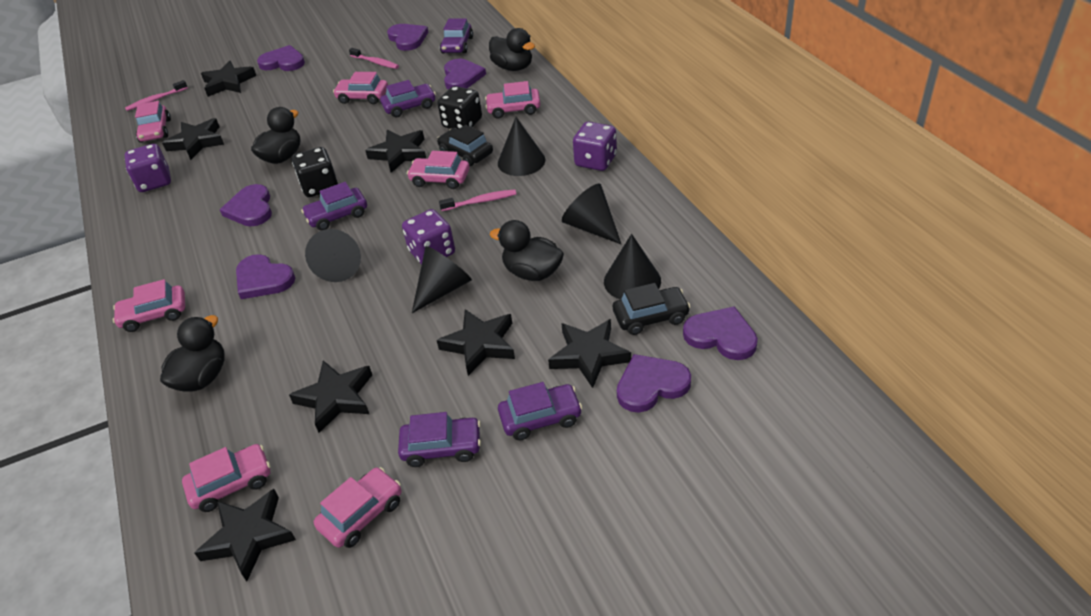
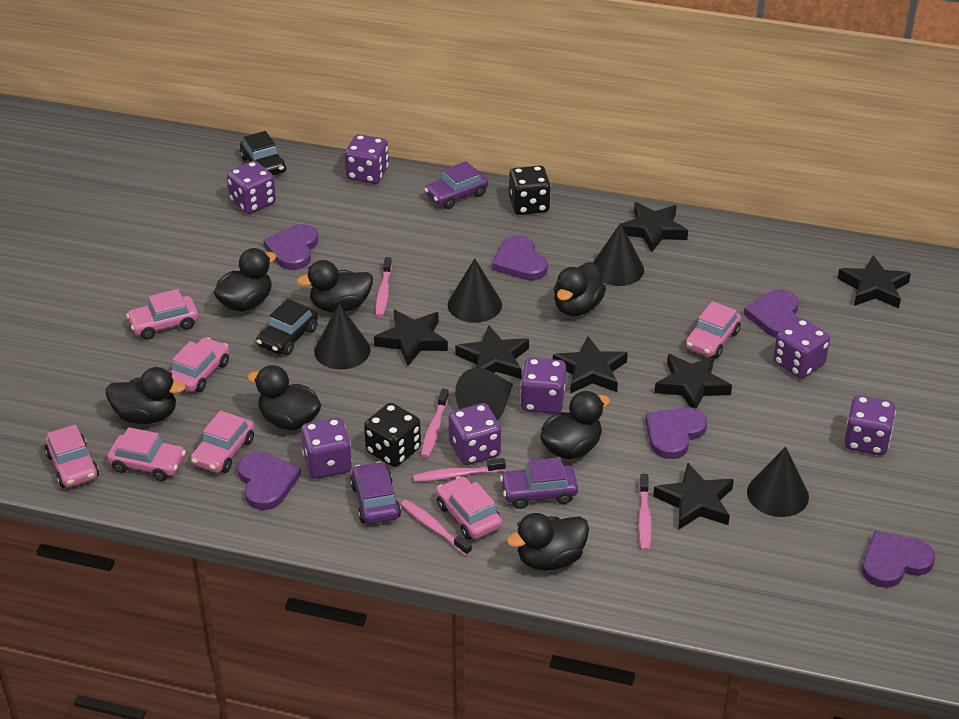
black duck: [160,315,225,392] [251,107,300,164] [489,28,535,71] [490,220,564,281] = 4 -> [106,367,186,424] [214,248,276,312] [247,365,321,430] [297,260,373,313] [507,513,589,571] [540,391,610,459] [554,262,606,316] = 7
pink toothbrush: [125,80,188,111] [349,48,399,69] [439,189,516,211] = 3 -> [376,257,392,317] [401,500,472,556] [413,458,506,482] [421,389,449,458] [638,474,652,551] = 5
purple car: [301,182,367,230] [380,80,436,117] [398,412,481,467] [440,18,473,53] [498,382,582,441] = 5 -> [350,461,401,524] [424,161,488,209] [500,457,578,509] = 3
purple dice: [125,144,171,192] [402,209,455,265] [573,122,617,171] = 3 -> [227,161,276,214] [301,418,352,479] [345,134,389,184] [449,403,501,465] [520,358,566,414] [773,318,830,379] [844,395,896,455] = 7
purple heart: [220,184,272,227] [236,254,295,299] [257,45,305,71] [387,24,428,51] [444,59,486,89] [617,354,691,412] [683,306,758,360] = 7 -> [237,452,301,510] [263,224,318,270] [492,235,548,280] [645,407,707,459] [744,289,799,338] [862,531,935,588] = 6

